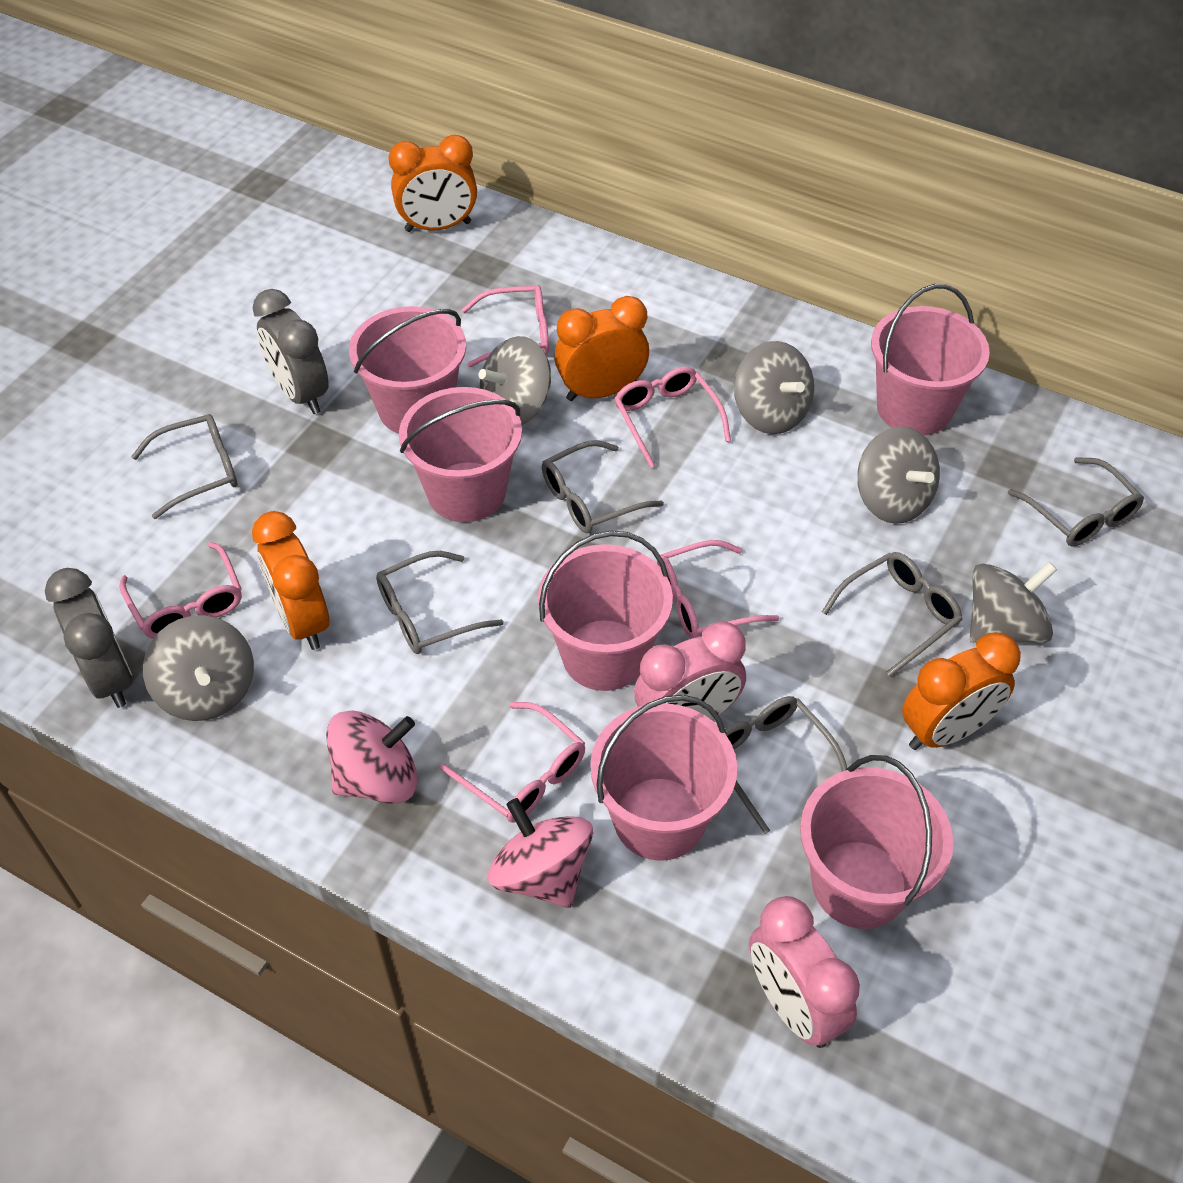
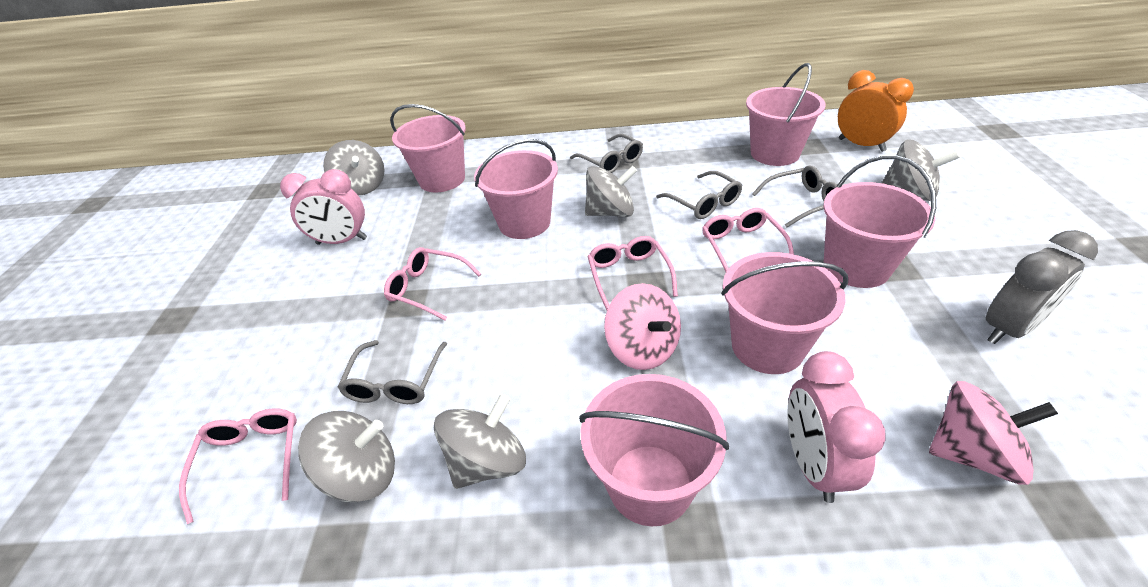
grey clock: [45,568,132,708] [253,289,329,414] = 2 -> [986,230,1098,344] = 1
grey glasses: [131,414,238,519] [376,551,504,654] [542,440,664,533] [725,696,847,834] [822,552,962,676] [1008,457,1144,546] = 6 -> [337,340,447,404] [570,134,643,173] [656,171,742,219] [752,165,837,228] = 4
orange clock: [252,511,329,650] [389,135,477,232] [554,296,649,401] [902,632,1021,750] = 4 -> [838,70,914,152] = 1
pink glasses: [119,542,242,639] [440,702,585,823] [461,285,549,367] [614,367,731,468] [657,540,779,639] = 5 -> [179,408,297,524] [384,247,481,320] [587,236,678,311] [702,208,794,272] = 4

